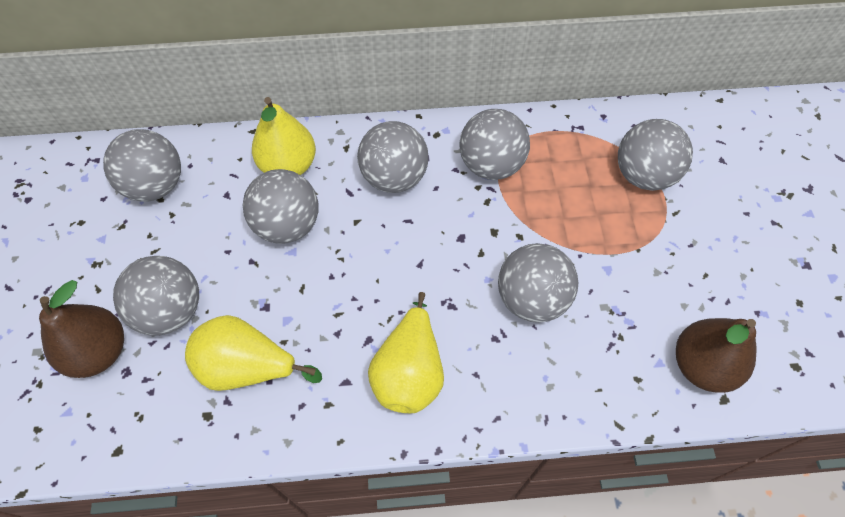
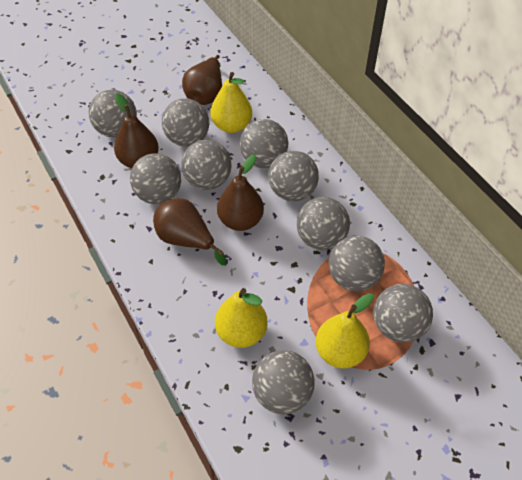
brown pear: [39,280,124,378] [676,318,757,393] = 2 -> [114,93,159,168] [153,198,226,266] [182,55,222,105] [217,155,264,231] = 4
grey ball: [103,129,181,202] [113,256,199,336] [243,169,318,244] [357,121,428,193] [459,109,530,180] [498,243,578,323] [618,119,693,191] = 7 -> [89,90,137,137] [130,153,181,204] [162,98,209,147] [181,140,231,190] [240,119,288,168] [252,350,315,414] [268,151,319,201] [297,197,350,250] [329,236,385,291] [373,284,433,343] = 10

